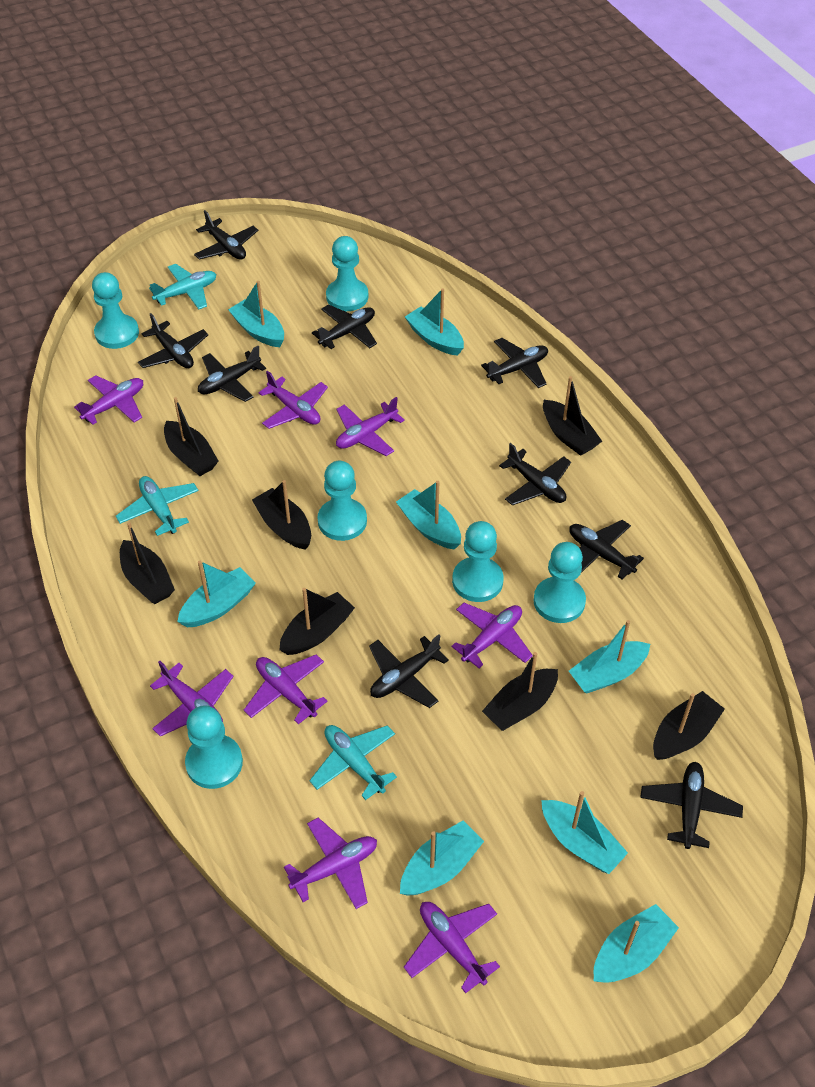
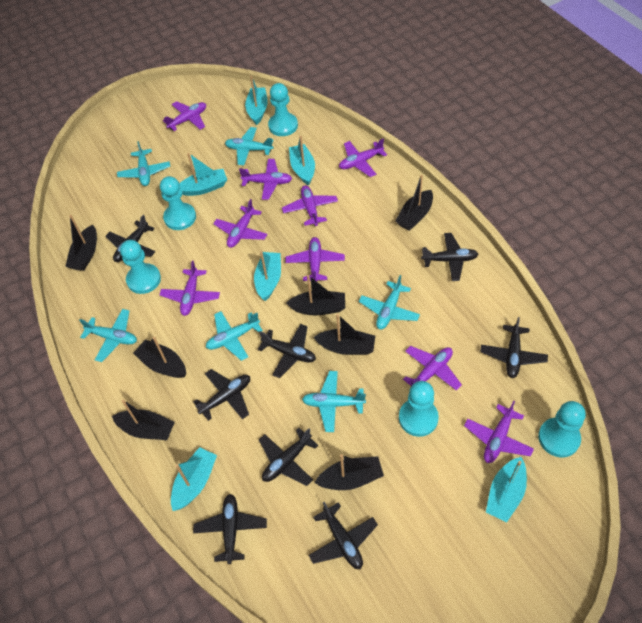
black plane: [138,313,209,368] [194,210,258,260] [198,346,266,402] [312,304,377,349] [369,635,449,708] [481,338,548,388] [499,443,571,506] [569,520,644,580] [640,762,743,849] = 9 -> [105,215,155,262] [193,369,250,421] [193,494,267,564] [258,324,316,378] [259,428,318,486] [309,502,378,569] [421,233,478,281] [480,317,548,378] = 8
purple plane: [74,375,143,425] [150,661,234,737] [244,654,328,724] [259,371,328,429] [284,817,377,909] [336,397,405,456] [404,902,500,994] [451,603,533,668] = 8 -> [160,260,220,316] [163,101,206,131] [213,199,267,248] [239,159,292,200] [282,185,338,226] [285,237,345,281] [339,139,387,177] [403,346,462,391] [464,401,534,463] = 9
turquoise boat: [177,561,256,627] [228,281,284,347] [396,481,461,550] [400,820,484,896] [405,288,464,355] [541,791,628,874] [569,620,650,694] [594,904,679,983] = 8 -> [171,447,217,511] [179,153,227,196] [245,76,268,125] [254,251,281,301] [289,136,315,185] [486,457,527,522] = 6
turquoise pawn: [92,272,139,349] [185,705,243,789] [318,461,367,541] [326,236,369,311] [452,521,504,602] [534,542,586,623] = 6 -> [120,240,161,294] [160,176,196,230] [268,83,298,136] [399,381,439,437] [538,401,586,457] = 5
turquoise plane: [116,476,199,536] [149,264,216,309] [309,725,397,800] = 3 -> [79,309,137,362] [117,141,170,186] [206,311,263,361] [225,127,273,165] [302,371,366,432] [359,275,420,329] = 6

